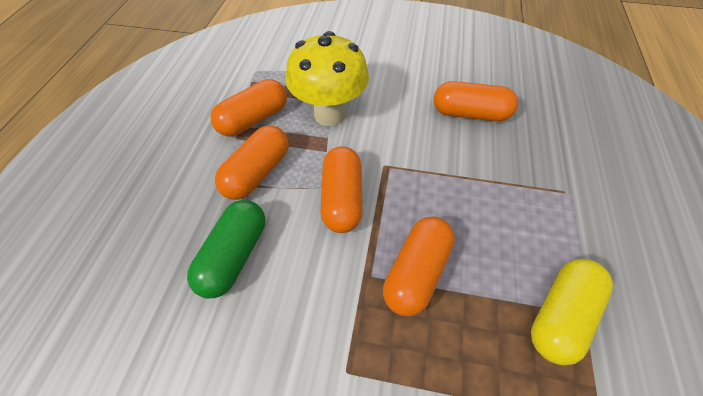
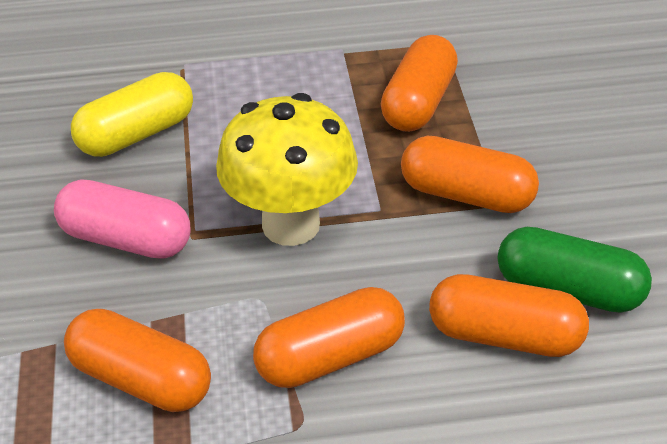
pink capsule: none = 0 -> [54,179,191,259] = 1

